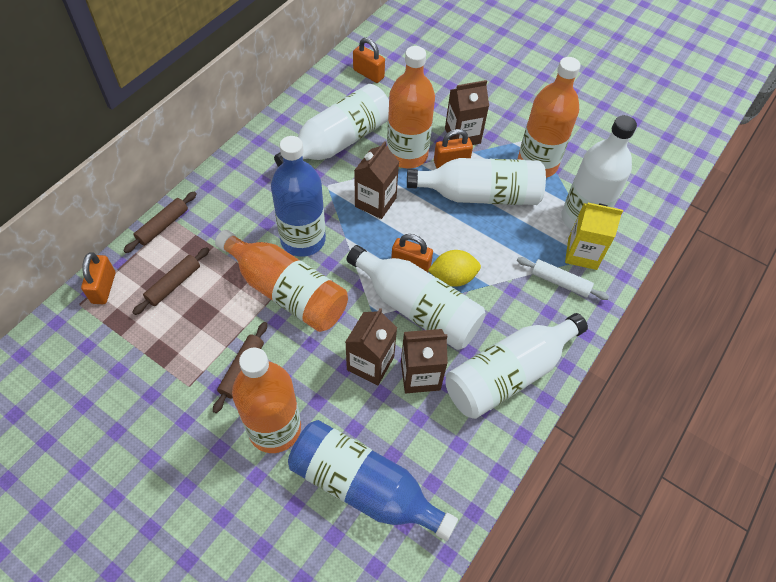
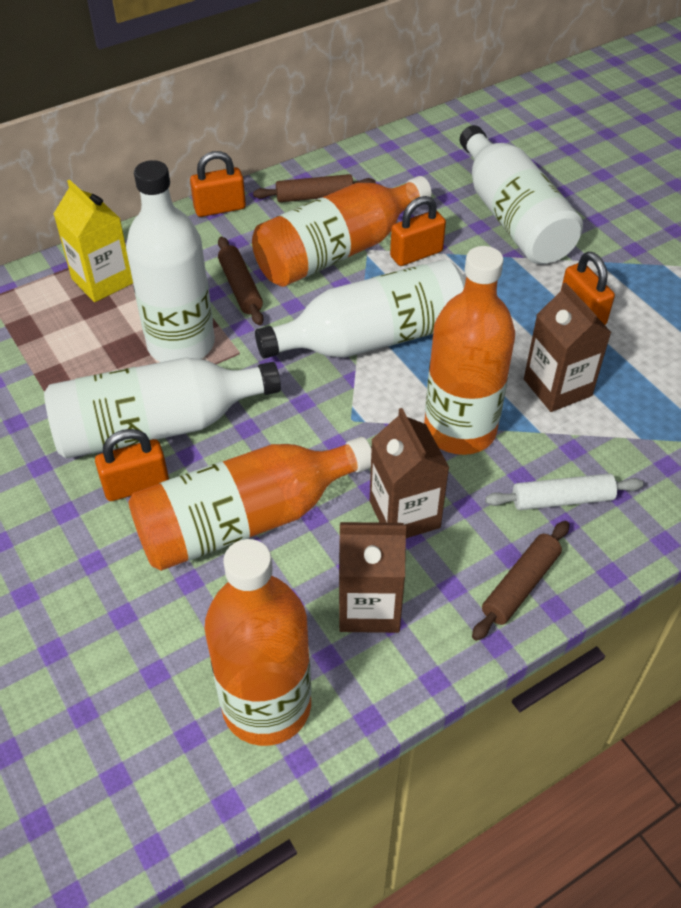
blue bottle: [271,136,326,257] [288,420,458,541] = 2 -> none = 0
brown carton: [346,308,397,385] [354,141,399,219] [401,329,448,393] [445,80,489,145] = 4 -> [339,522,406,633] [370,408,449,538] [524,282,612,412] = 3
white bottle: [274,84,389,167] [346,245,485,350] [407,158,546,205] [445,313,588,419] [561,115,637,230] = 5 -> [44,357,281,459] [126,160,215,362] [255,259,465,358] [460,125,583,264] = 4
yellow lemon: [428,250,481,287] = 1 -> none = 0

